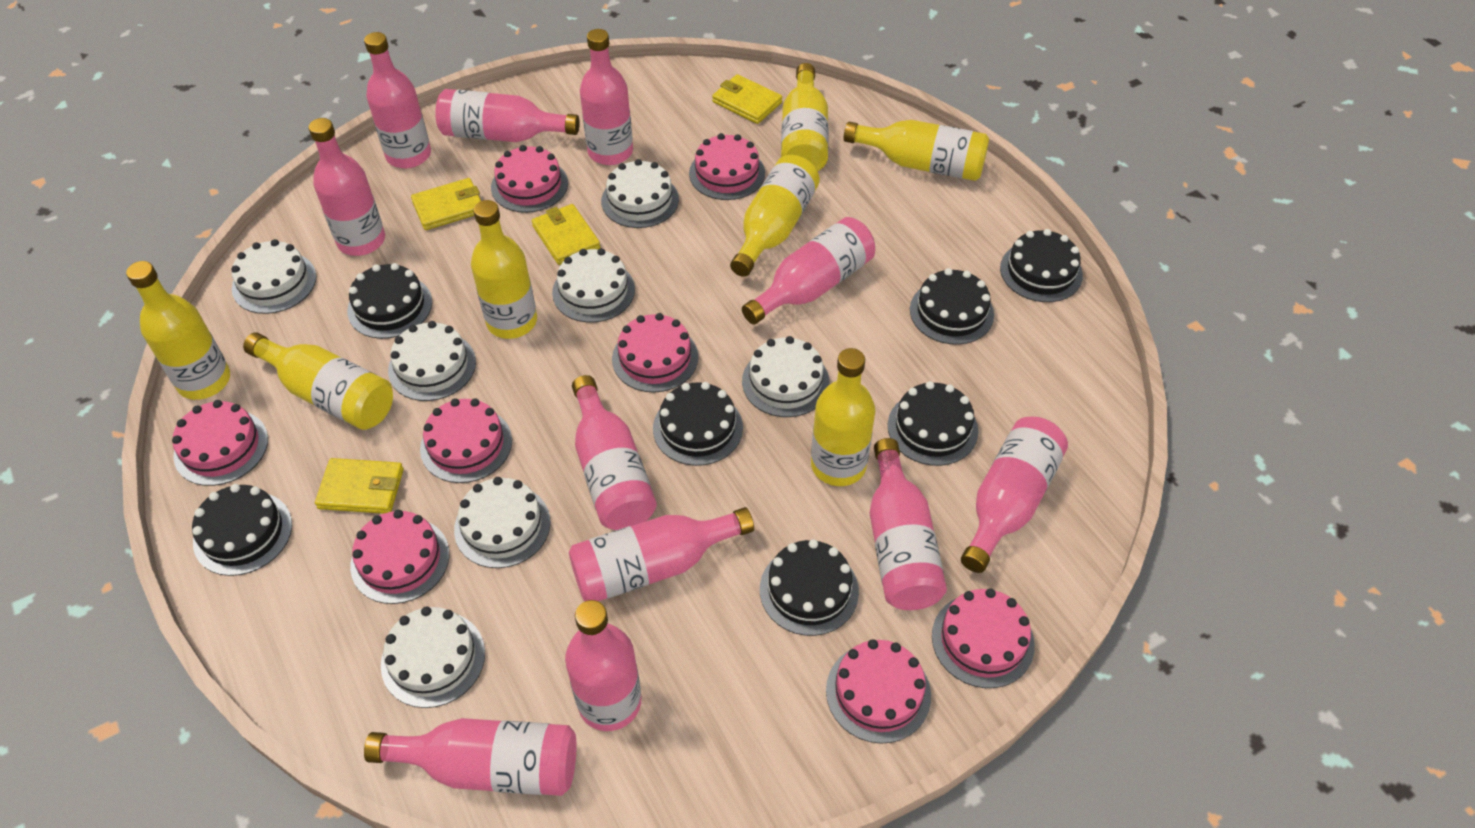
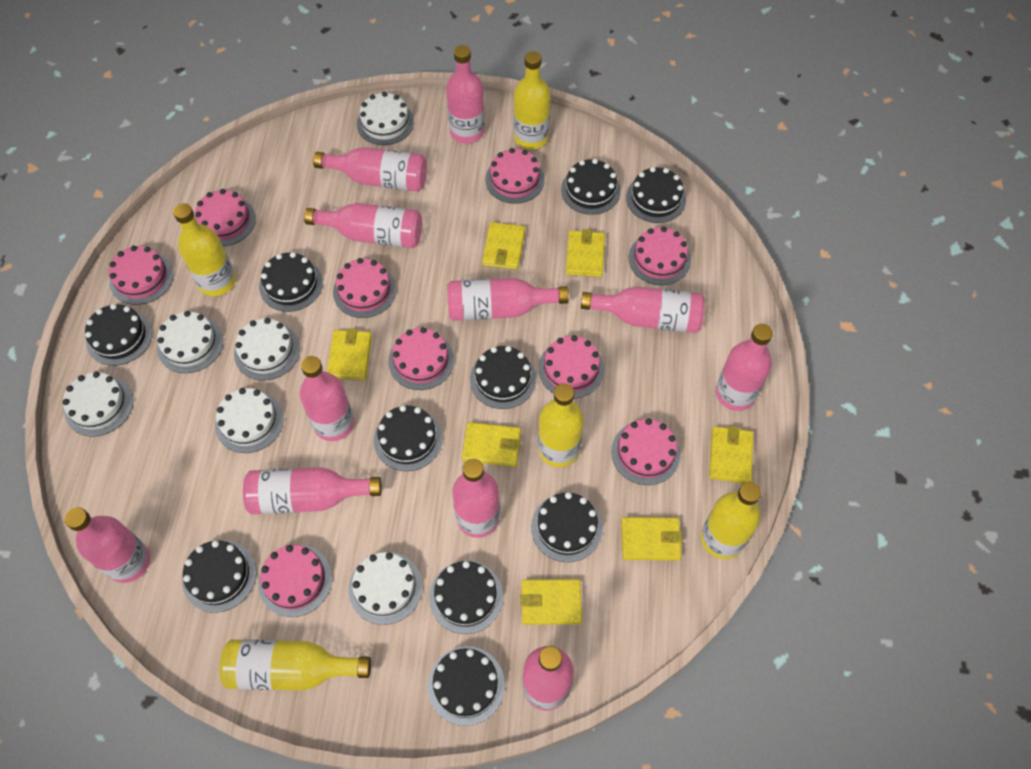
black cake: [192,484,292,576] [347,263,432,339] [653,382,743,466] [760,539,859,636] [888,381,978,466] [910,268,994,345] [1000,229,1083,302] = 7 -> [85,304,152,366] [182,540,256,613] [259,252,323,312] [374,405,442,471] [428,646,505,726] [429,561,503,634] [470,346,536,409] [531,492,603,562] [561,159,621,215] [626,167,686,223] = 10
pink cake: [172,400,268,486] [350,510,449,604] [420,398,512,483] [491,145,568,213] [612,313,698,392] [689,133,765,200] [826,639,931,744] [932,588,1035,688] = 8 -> [109,245,173,305] [195,189,256,246] [258,545,332,617] [333,258,396,318] [388,327,454,390] [485,148,545,204] [538,335,604,399] [611,418,680,485] [629,226,691,285] = 9
white cake: [231,239,316,314] [381,606,485,708] [388,321,476,401] [454,477,551,568] [552,248,635,323] [601,159,679,228] [742,336,830,417] = 7 -> [63,372,133,437] [157,311,223,373] [215,388,284,453] [234,318,300,380] [349,552,423,625] [357,92,414,145] = 6
yellow bottle: [126,261,230,400] [243,333,393,430] [471,200,537,339] [730,155,820,277] [781,63,828,171] [811,348,875,486] [844,120,989,181] = 7 -> [173,203,236,296] [220,639,371,691] [513,51,551,149] [538,384,584,467] [701,482,761,559] = 5
yellow wallet: [315,458,404,514] [411,178,481,230] [532,204,600,265] [712,74,782,124] = 4 -> [327,328,372,380] [462,422,521,467] [482,222,525,270] [520,579,582,625] [566,229,605,277] [621,517,683,560] [709,426,753,483] = 7

